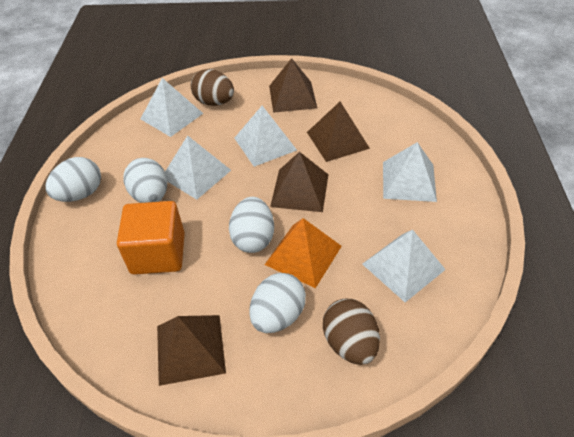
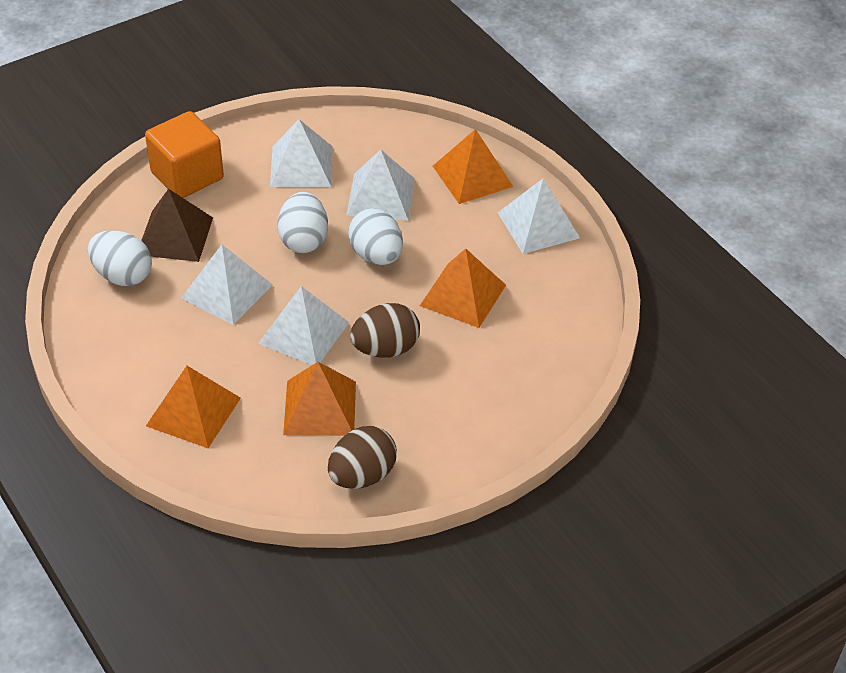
brown pyramid: [157,315,226,386] [269,58,317,113] [270,152,329,212] [307,102,370,162] = 4 -> [141,189,213,262] = 1
orange pyramid: [265,218,342,288] = 1 -> [146,366,241,448] [283,362,356,436] [420,248,506,328] [433,129,514,204] = 4
white egg: [46,157,101,202] [124,158,167,203] [229,197,274,253] [249,273,306,333] = 4 -> [88,231,152,286] [278,192,328,253] [348,208,403,265] = 3

